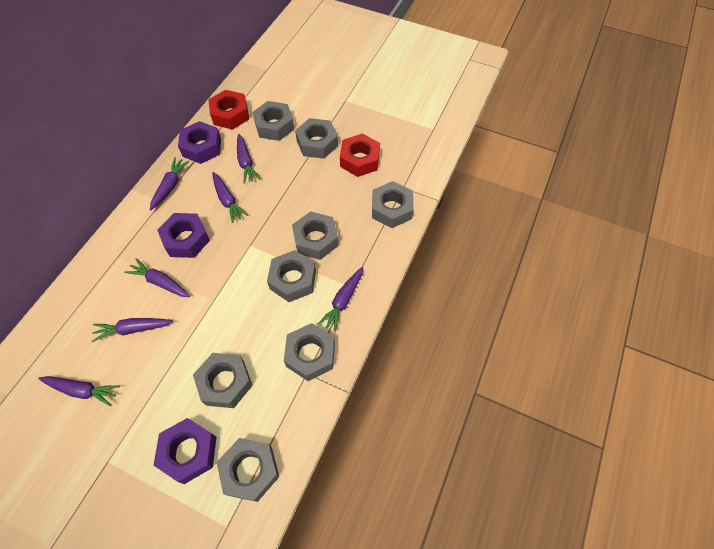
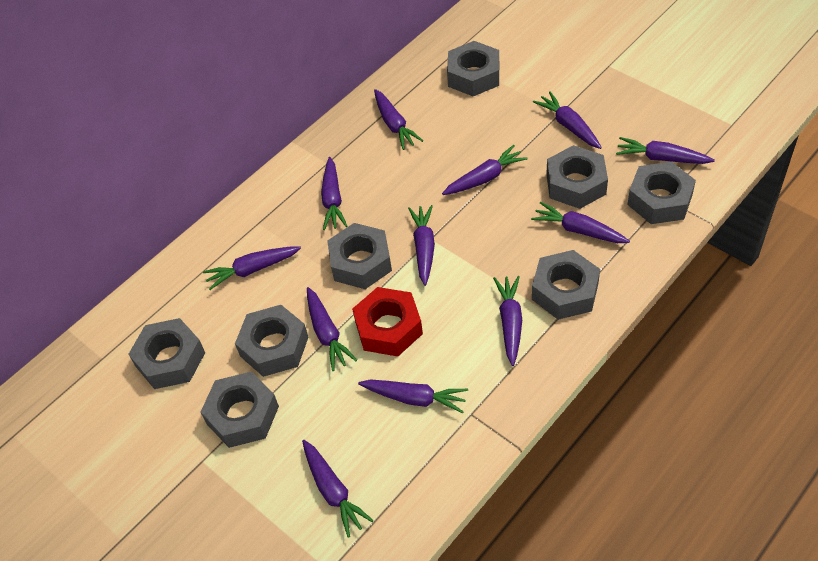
purple carrot: [38,376,120,407] [92,318,173,342] [124,258,190,297] [150,157,190,210] [212,172,248,223] [237,134,260,184] [318,267,363,332] = 7 -> [203,246,301,290] [302,440,374,538] [307,287,357,371] [321,157,347,230] [358,379,468,413] [374,89,423,150] [408,205,435,286] [442,145,528,195] [493,276,522,366] [531,202,630,243] [533,91,602,149] [616,137,715,164] = 12
purple nut: [153,418,216,484] [157,213,210,258] [178,121,221,164] = 3 -> none = 0
red nut: [208,90,249,130] [340,133,380,177] = 2 -> [352,287,423,357] = 1

